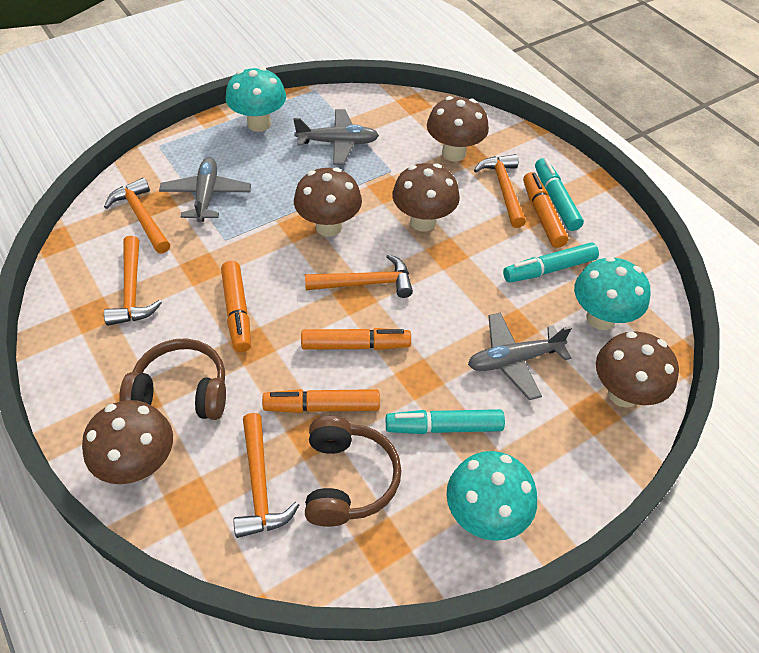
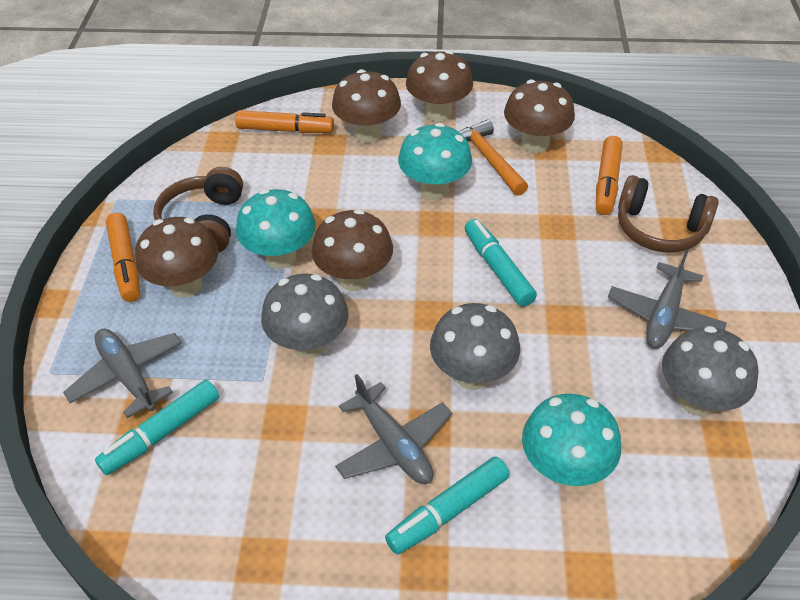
grey mushroom: none = 0 -> [261,274,348,358] [430,303,520,390] [662,326,758,416] = 3
orange hammer: [104,178,170,254] [104,236,162,326] [233,413,299,538] [305,254,413,298] [474,154,526,228] = 5 -> [459,119,528,196] = 1
orange marker: [221,261,251,352] [262,389,380,413] [301,328,411,350] [523,172,568,248] = 4 -> [106,213,140,302] [235,110,334,133] [596,136,623,215] = 3

